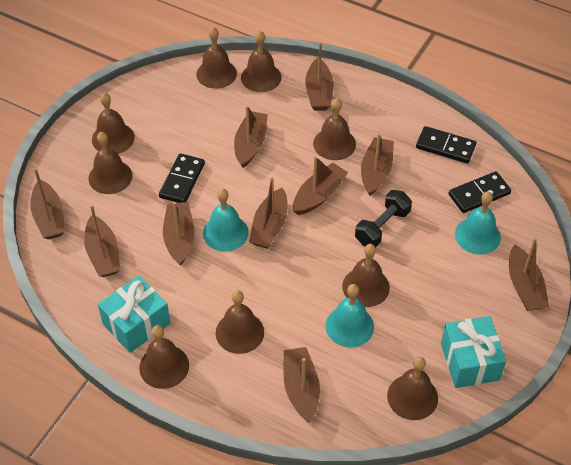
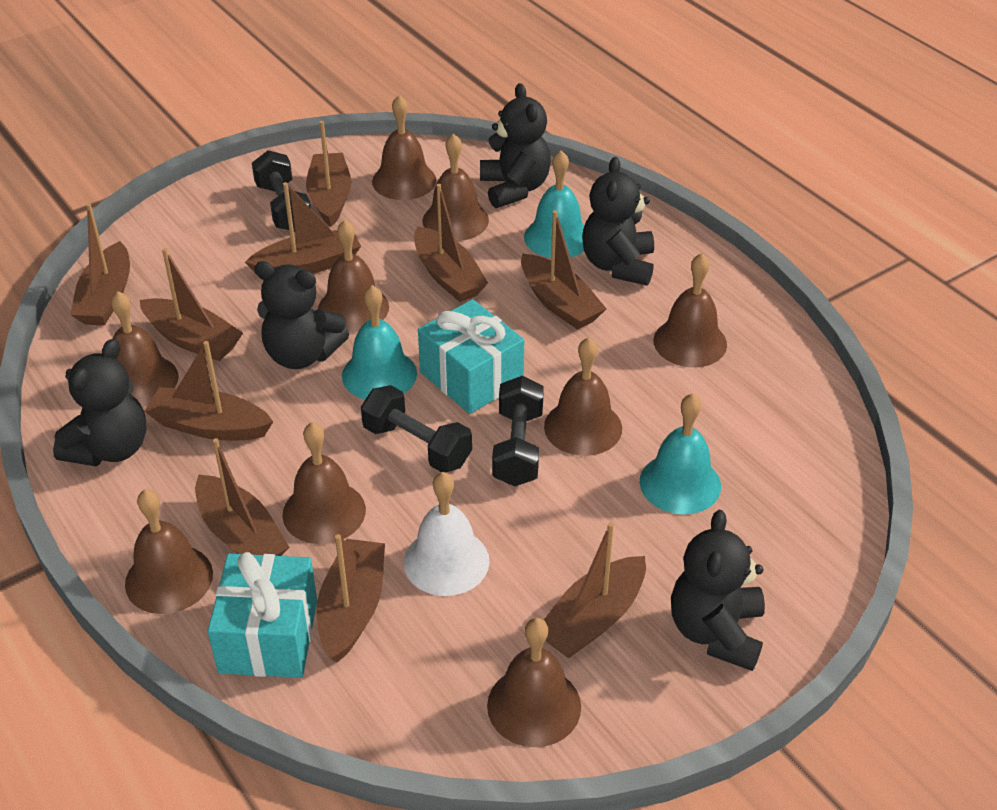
black domino: [159,153,205,203] [416,126,476,163] [448,171,511,213] = 3 -> none = 0
black dumbbell: [355,190,412,248] = 1 -> [252,150,311,232] [361,385,472,472] [492,376,544,487] = 3
black teddy bear: none = 0 -> [53,339,147,466] [254,261,349,369] [480,83,551,208] [582,157,654,286] [671,510,765,671] = 5
white bell: none = 0 -> [404,472,490,596] = 1

